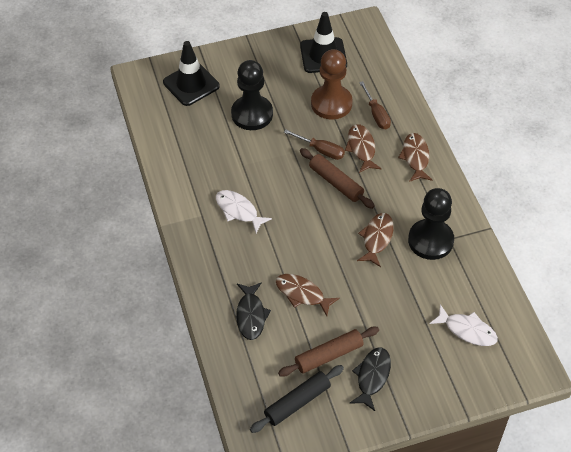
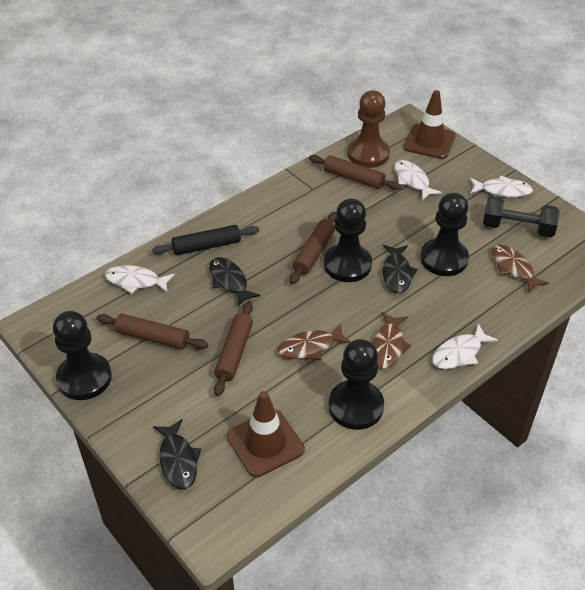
black dumbbell: none = 0 -> [483,196,560,237] = 1
black fish: [236,282,271,340] [350,348,391,411] = 2 -> [153,419,201,489] [209,257,260,307] [382,245,418,293] = 3
black pawn: [231,60,273,130] [408,188,454,260] = 2 -> [53,311,112,400] [324,198,372,282] [328,339,384,430] [420,193,469,276] = 4
black traffic cone: [163,41,220,106] [300,12,347,73] = 2 -> none = 0
brown fish: [276,274,340,316] [345,124,382,173] [357,213,394,267] [398,133,432,182] = 4 -> [278,324,351,360] [372,312,411,369] [492,244,549,293] = 3
brown rolling pin: [278,327,379,377] [300,148,375,209] = 2 -> [97,313,208,350] [214,301,253,396] [290,212,337,284] [309,155,401,190] = 4
brown screwdriver: [284,130,345,160] [359,81,391,129] = 2 -> none = 0
brown traffic cone: none = 0 -> [227,391,305,478] [403,90,456,159] = 2
white fish: [216,190,272,233] [430,304,498,346] = 2 -> [105,265,175,294] [394,160,442,200] [432,324,498,369] [470,176,533,197] = 4

